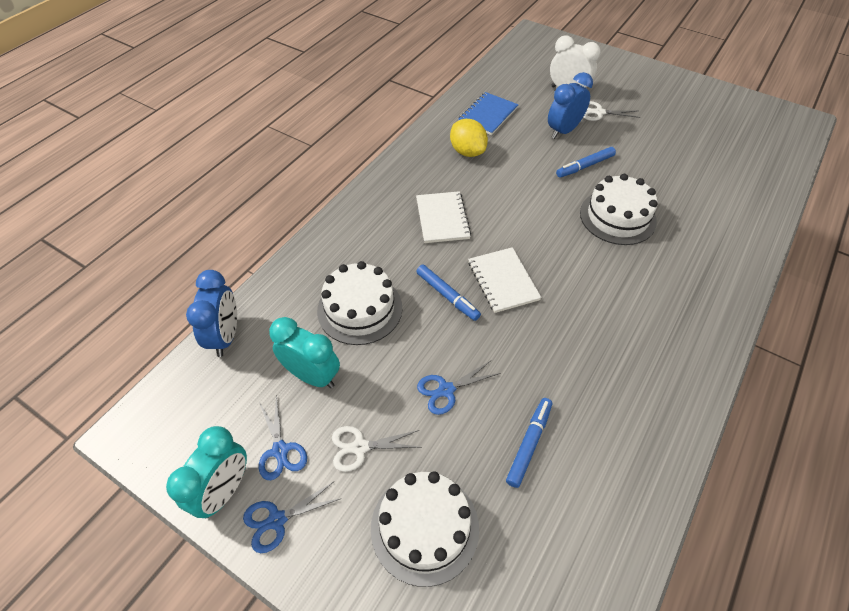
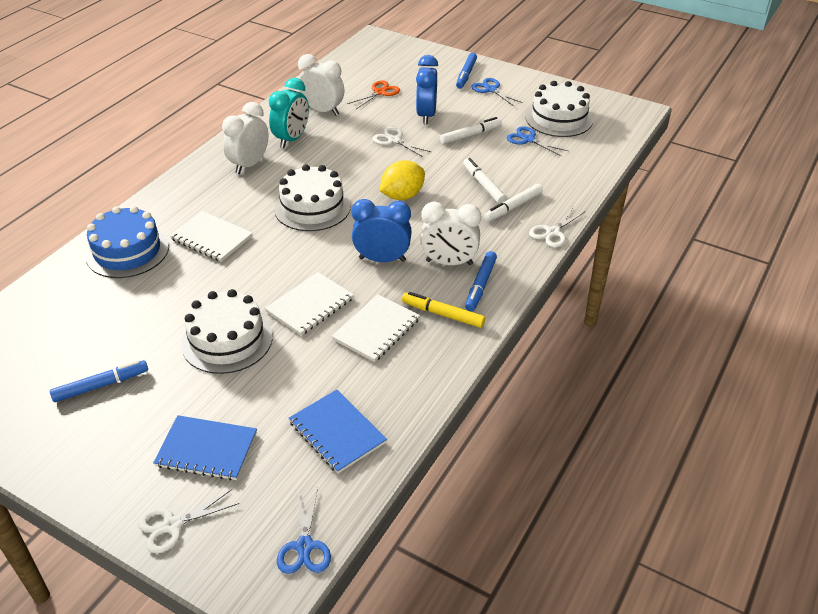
blue cake: none = 0 -> [85,206,169,278] = 1
blue notebook: [458,92,519,135] = 1 -> [153,415,257,480] [289,390,387,473] = 2
orange scissors: none = 0 -> [347,81,400,109] = 1
turquoise clock: [166,426,247,518] [269,317,340,388] = 2 -> [269,78,309,148] = 1
white clock: [550,35,601,88] = 1 -> [222,102,268,174] [298,54,344,116] [420,202,481,265] = 3
white marker: none = 0 -> [440,117,502,144] [463,158,507,204] [484,184,543,222] = 3
white notebook: [416,191,471,243] [468,247,542,313] = 2 -> [170,211,253,262] [265,272,354,336] [332,294,420,362] = 3
white scissors: [332,426,419,472] [583,101,641,121] = 2 -> [138,489,239,553] [373,127,431,157] [529,207,586,248] = 3
yellow marker: none = 0 -> [402,292,485,328] = 1

